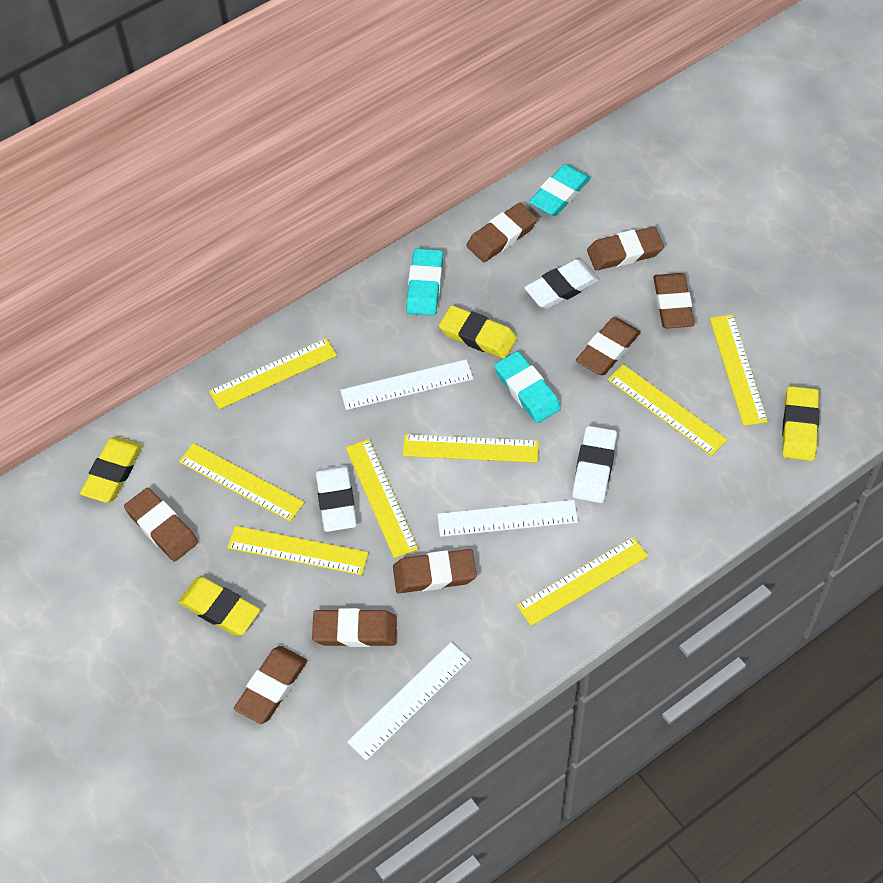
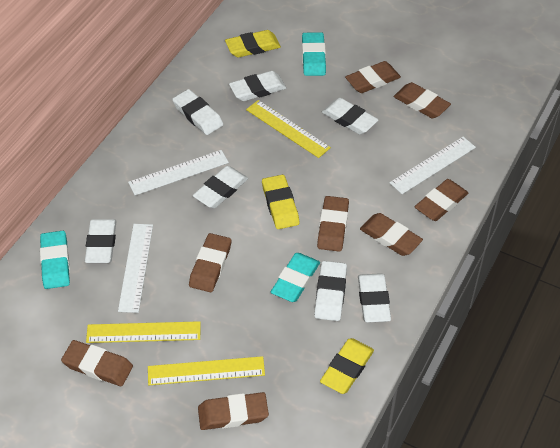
white eraser: [316,465,357,532] [524,259,599,309] [572,426,617,503] = 3 -> [85,219,117,263] [172,89,223,135] [193,166,248,208] [229,71,287,101] [314,261,347,321] [322,98,379,135] [358,273,391,323] = 7
yellow eraser: [80,437,143,503] [178,577,260,636] [439,305,517,359] [782,386,819,461] = 4 -> [225,30,281,57] [262,175,300,229] [320,338,374,394] = 3
yellow ruler: [179,443,304,522] [209,338,337,409] [227,526,368,576] [346,439,418,558] [403,434,539,463] [516,537,648,626] [608,364,727,456] [710,314,768,426] = 8 -> [86,321,201,343] [148,356,265,385] [246,100,331,158] = 3

